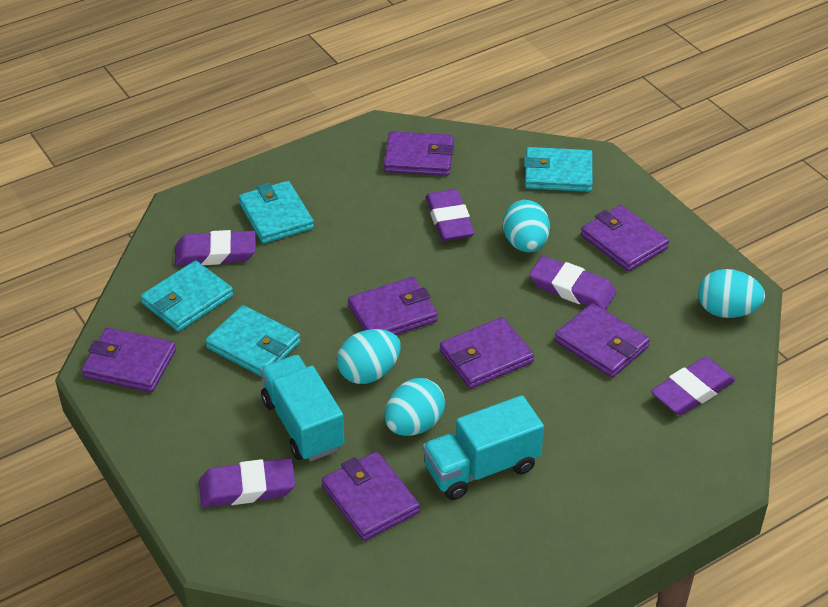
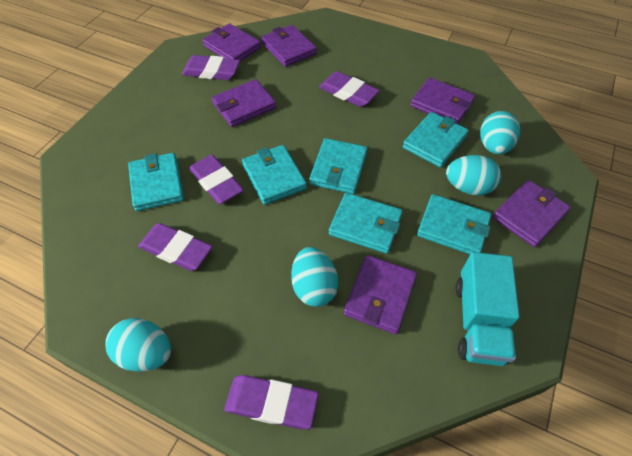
purple wallet: [82,328,176,392] [322,451,420,541] [348,277,438,335] [384,131,454,176] [440,317,534,389] [555,303,650,378] [581,205,669,271] = 7 -> [202,23,261,61] [212,79,276,127] [261,25,317,67] [344,255,417,334] [411,77,475,124] [493,180,571,247] = 6
turquoise truck: [260,355,345,461] [423,395,544,500] = 2 -> [455,252,520,366] = 1
turquoise wallet: [141,260,233,332] [205,305,301,376] [238,181,314,243] [524,147,593,192] = 4 -> [128,153,184,211] [242,145,307,205] [309,138,368,194] [329,193,403,254] [403,112,469,168] [417,194,491,254] = 6

